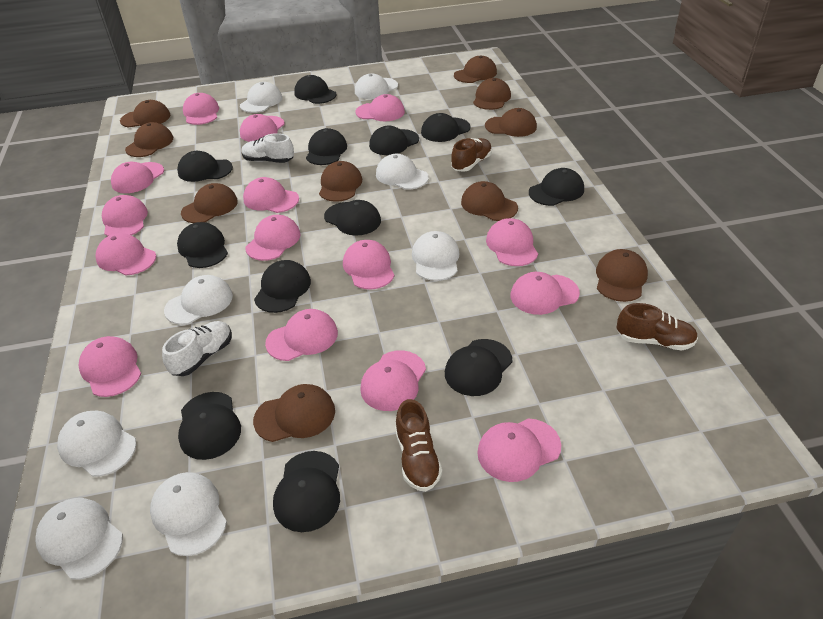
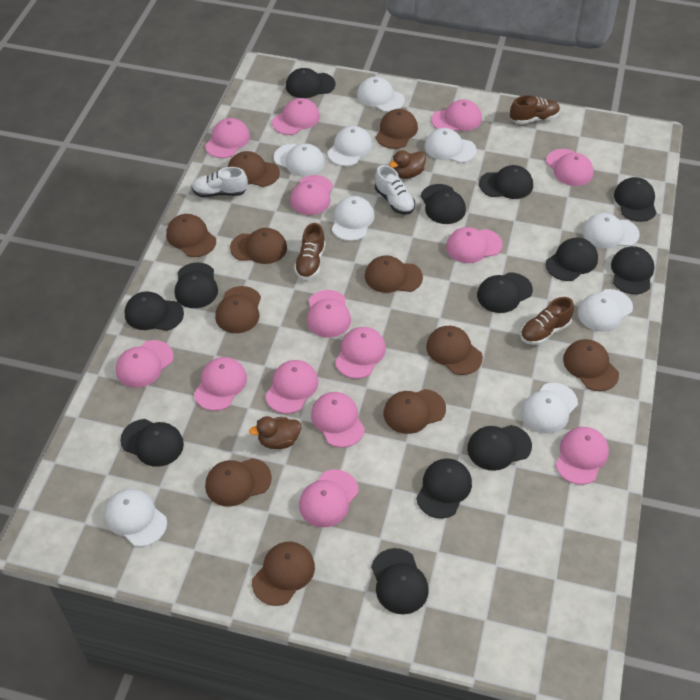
black cap: [177,151,233,182] [177,222,228,268] [178,392,241,460] [254,260,311,313] [273,451,340,532] [294,75,336,104] [306,128,347,165] [324,200,381,236] [369,126,419,155] [421,113,471,142] [445,339,512,396] [529,168,584,206] = 12 -> [120,419,184,467] [125,291,184,331] [175,263,218,308] [286,68,335,98] [371,548,429,614] [416,458,472,519] [421,184,466,224] [467,425,532,471] [477,272,533,313] [479,165,533,199] [546,238,598,281] [611,246,654,294] [614,177,656,222] = 13
brown cap: [120,100,170,128] [125,122,173,157] [181,183,238,223] [253,384,335,442] [319,161,362,202] [454,56,497,83] [461,181,518,221] [473,78,511,110] [485,108,537,137] [596,249,648,302] = 10 -> [166,214,216,257] [205,458,272,507] [215,286,261,333] [228,151,280,187] [230,228,287,264] [252,542,315,606] [365,255,423,293] [376,109,418,149] [384,389,446,434] [426,326,483,375] [563,339,619,391] = 11
brown duck: none = 0 -> [249,416,301,449] [389,150,426,179] = 2
pink cap: [79,336,141,397] [96,233,156,275] [102,195,148,236] [111,162,164,193] [183,93,219,125] [240,114,285,142] [243,177,299,213] [245,215,301,261] [265,309,338,361] [343,240,395,290] [356,94,405,121] [360,350,426,411] [477,418,561,482] [486,218,538,266] [511,272,580,315] = 15 -> [116,340,174,388] [194,357,247,411] [205,118,250,158] [265,360,318,414] [272,98,320,135] [290,175,333,215] [299,469,358,527] [307,290,351,338] [311,392,365,448] [335,327,386,379] [431,99,482,131] [446,227,503,263] [546,149,594,186] [555,427,609,485] = 14
white cap: [35,498,123,580] [57,411,136,477] [150,472,227,556] [164,275,233,325] [240,82,282,113] [355,73,398,99] [376,154,429,190] [412,231,460,281] = 8 -> [105,489,167,547] [274,143,325,177] [327,126,372,166] [332,196,375,241] [357,77,405,112] [424,128,477,163] [522,383,578,433] [578,289,633,332] [582,213,640,249] = 9

